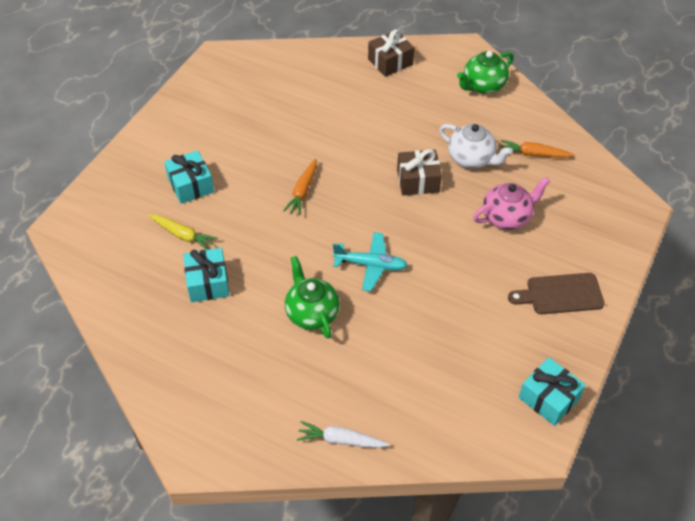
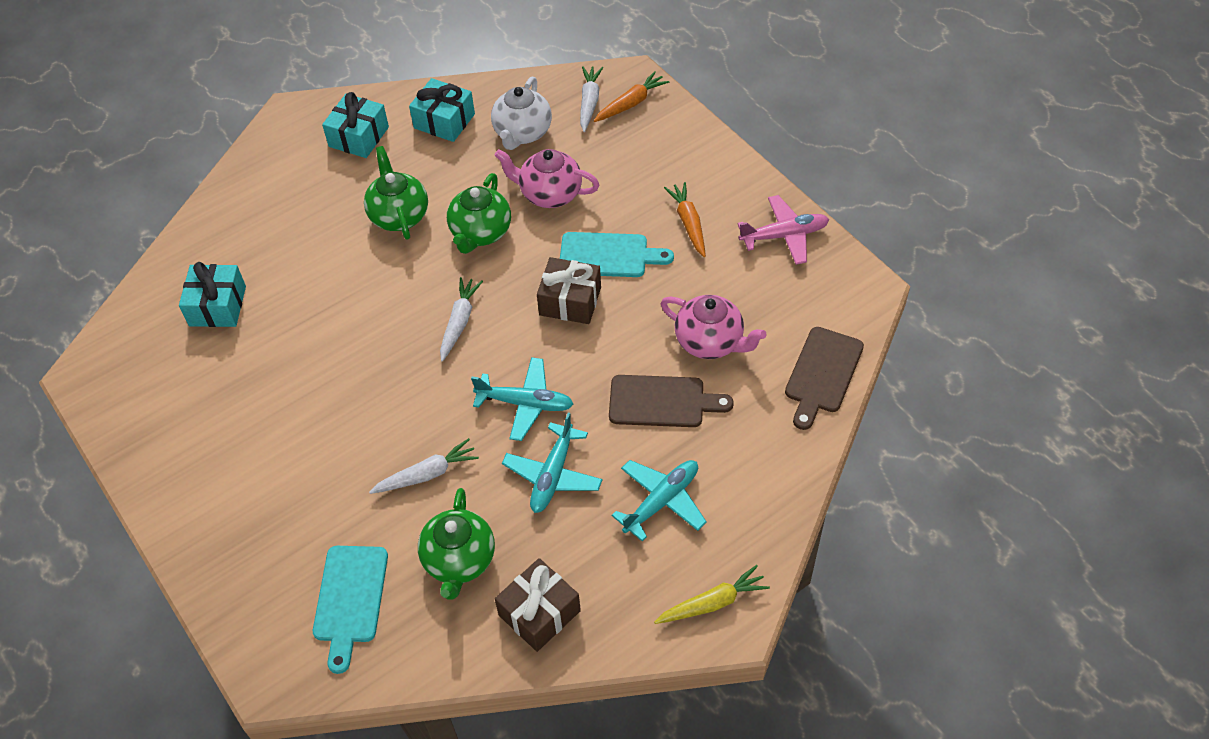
brown cutting board: [508,273,605,314] = 1 -> [609,375,734,427] [785,327,864,430] = 2
green teapot: [285,256,340,339] [457,51,514,94] = 2 -> [364,146,428,240] [418,488,495,600] [447,173,511,254] = 3
pink plane: none = 0 -> [737,195,829,265] = 1
pink teapot: [473,177,550,230] = 1 -> [495,149,599,208] [661,295,766,359] = 2
turquoise cutting board: none = 0 -> [313,546,388,674] [560,232,674,277] = 2
turquoise plane: [333,232,408,291] = 1 -> [471,357,573,441] [502,413,603,513] [612,460,707,541] = 3
white carrot: [297,421,390,448] = 1 -> [369,438,479,494] [440,277,483,361] [580,66,603,132] = 3

